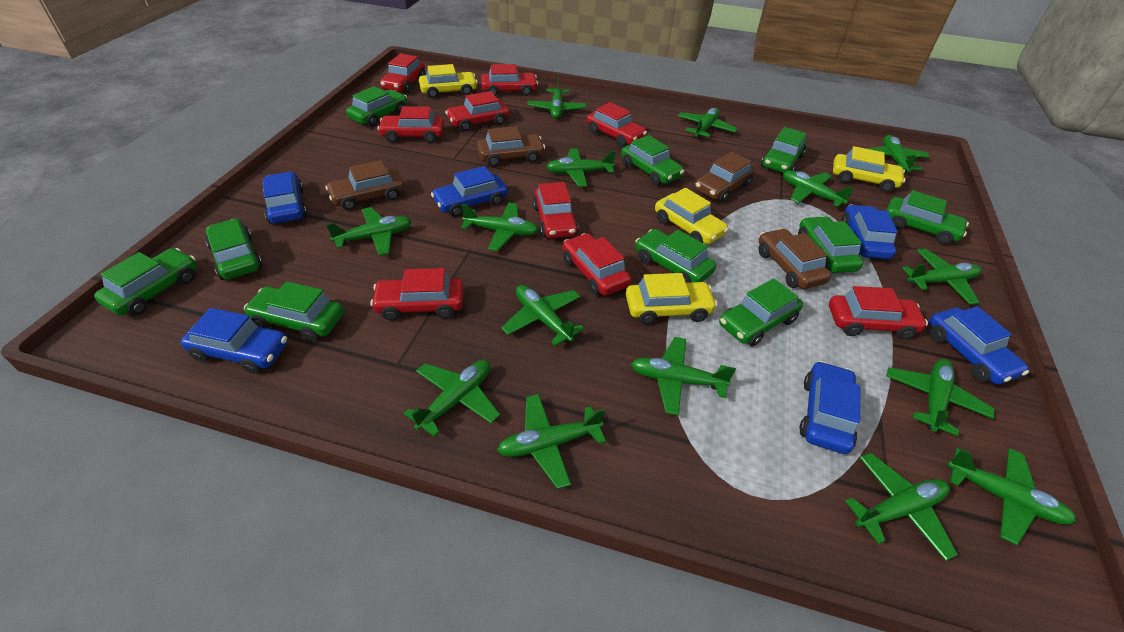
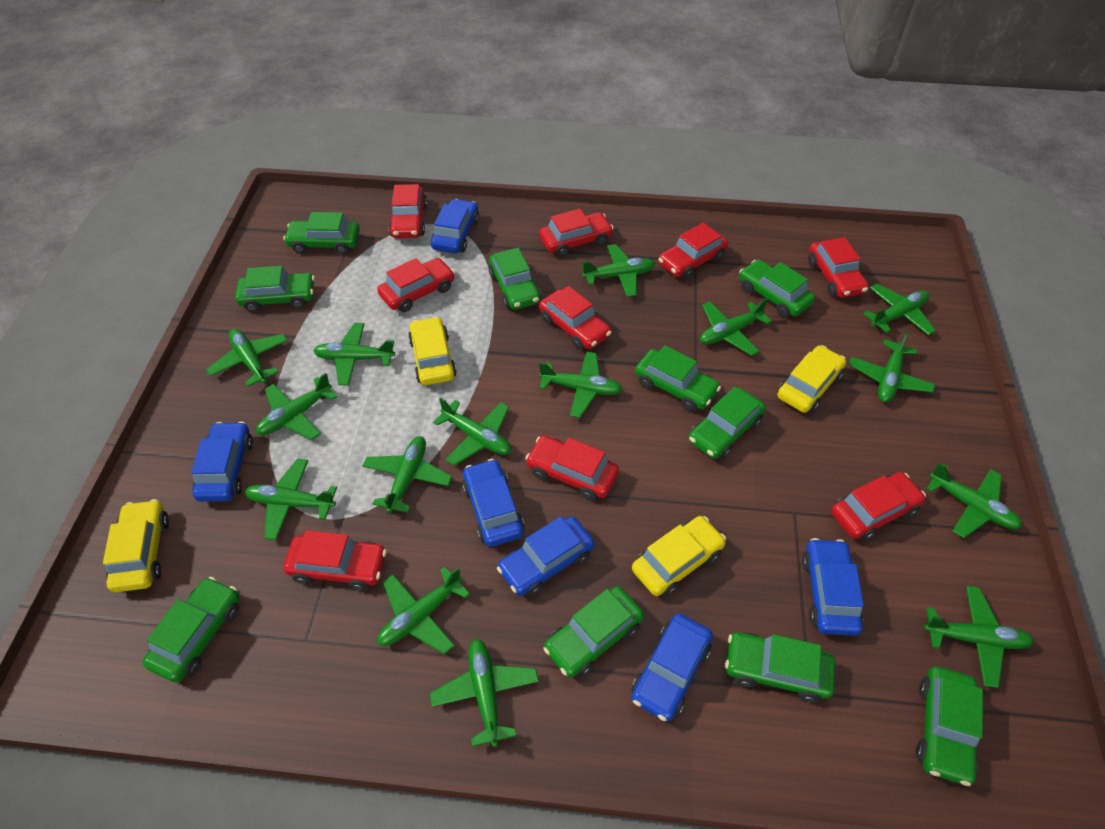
brown car: [325,160,405,210] [477,126,545,167] [695,152,755,202] [758,228,831,289] = 4 -> none = 0

